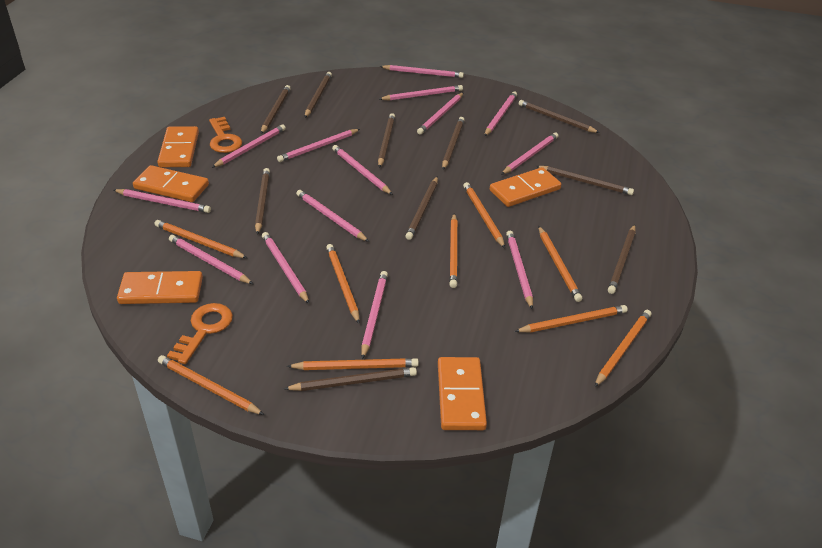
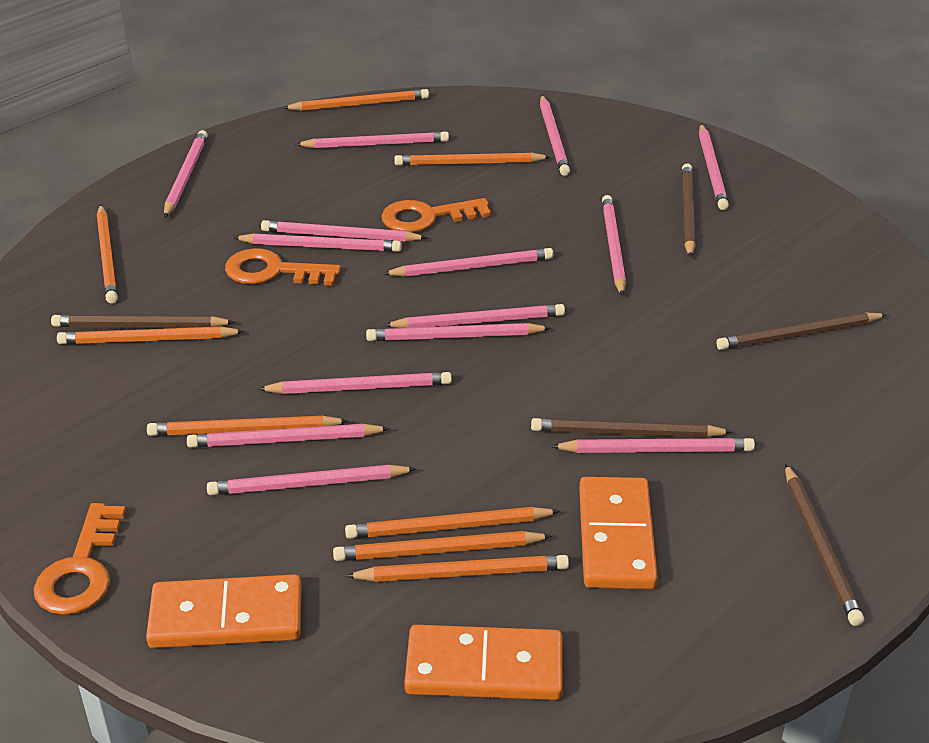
brown pencil: [255,168,270,235] [261,85,291,134] [284,367,417,391] [305,72,332,118] [378,113,395,168] [406,176,438,240] [442,117,464,170] [519,100,600,133] [536,166,634,195] [608,224,635,294] = 10 -> [51,315,235,328] [531,418,732,438] [682,163,696,258] [716,312,887,350] [785,464,864,626] = 5
orange domino: [117,271,203,304] [133,165,209,202] [157,126,199,167] [438,357,487,430] [490,167,561,207] = 5 -> [146,574,302,648] [404,625,563,700] [579,477,658,589] = 3
orange key: [167,303,233,364] [209,117,242,153] = 2 -> [34,503,126,615] [225,248,341,286] [381,198,491,233] = 3
orange pencil: [154,220,247,258] [158,355,264,415] [287,358,419,370] [326,244,360,323] [449,213,458,288] [463,182,505,248] [514,305,628,333] [538,226,582,302] [595,310,651,387] = 9 -> [57,326,245,344] [97,205,118,304] [147,416,348,436] [283,89,429,111] [333,531,552,561] [345,507,560,539] [346,555,569,582] [394,152,550,166] = 8

